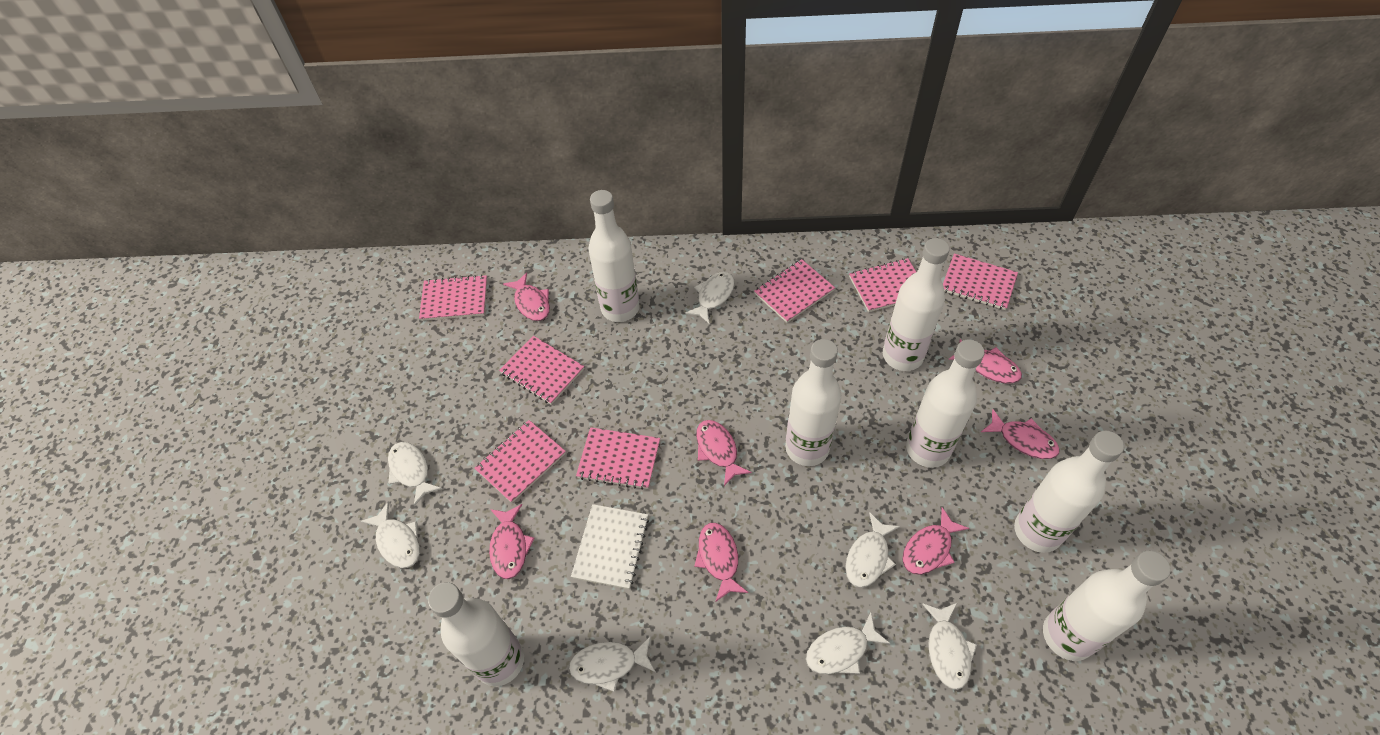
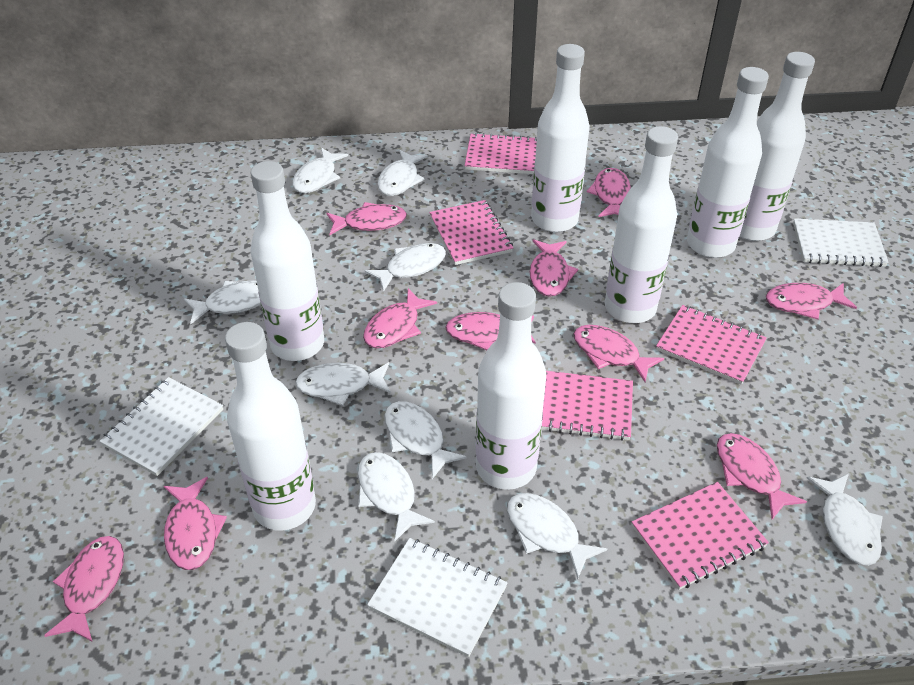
pink fish: [489,504,534,579] [503,272,550,321] [694,523,748,602] [696,420,752,486] [902,507,969,575] [948,339,1022,383] [981,409,1060,459] = 7 -> [44,536,124,641] [164,477,227,570] [326,202,407,235] [363,288,437,348] [445,312,536,350] [530,239,578,297] [573,325,664,382] [587,168,631,217] [717,433,807,519] [766,283,857,320] = 10
pink notebook: [419,275,487,321] [475,420,566,503] [499,336,584,405] [576,427,660,490] [754,259,835,323] [849,258,916,312] [943,254,1018,310] = 7 -> [429,200,513,265] [465,133,537,174] [542,371,633,441] [632,482,769,590] [656,305,767,385] = 5
white fish: [361,501,420,568] [388,442,442,506] [569,636,655,692] [685,272,735,324] [806,613,890,674] [845,512,900,588] [922,603,977,690] = 7 -> [184,280,261,324] [292,147,348,193] [295,362,391,406] [358,452,435,541] [365,243,446,292] [378,149,428,196] [385,401,466,479] [507,493,607,579] [807,474,883,566] = 9
white notebook: [571,504,649,589] = 1 -> [100,377,223,476] [367,538,508,657] [793,218,889,267] = 3

